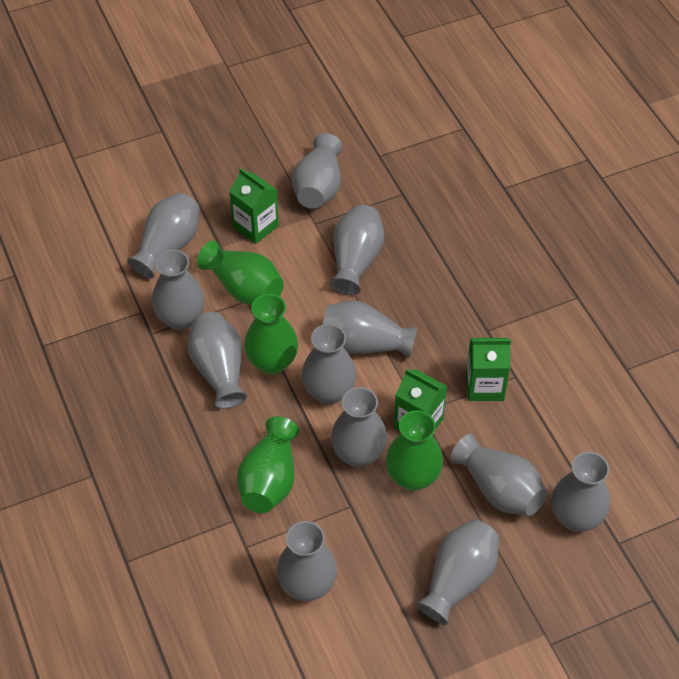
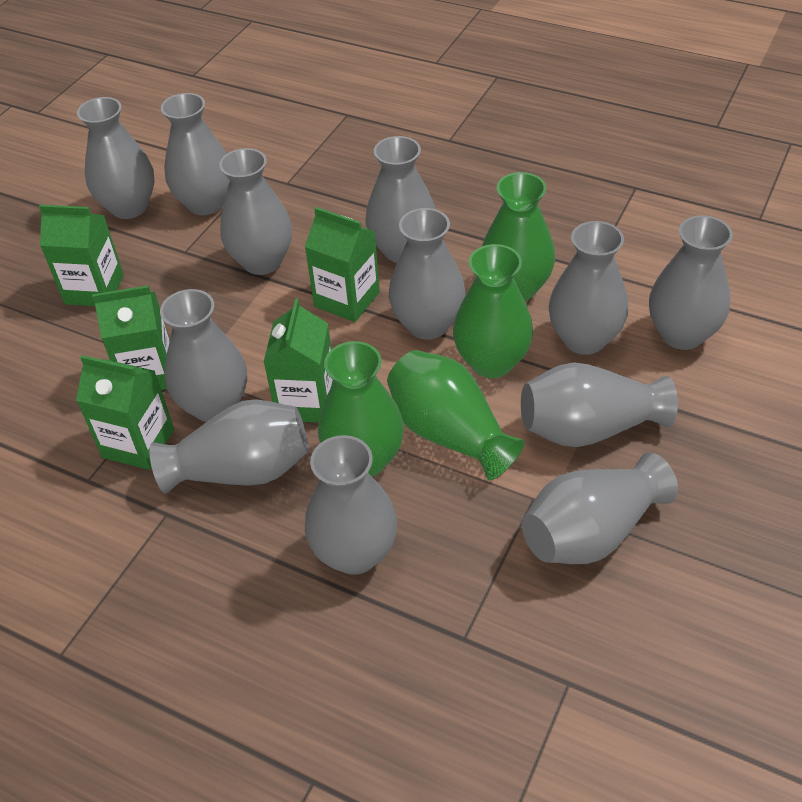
green carton: [229,168,279,244] [394,369,447,431] [466,338,511,401] = 3 -> [39,205,124,306] [76,355,174,470] [92,285,170,390] [264,299,334,423] [305,207,380,322] = 5

